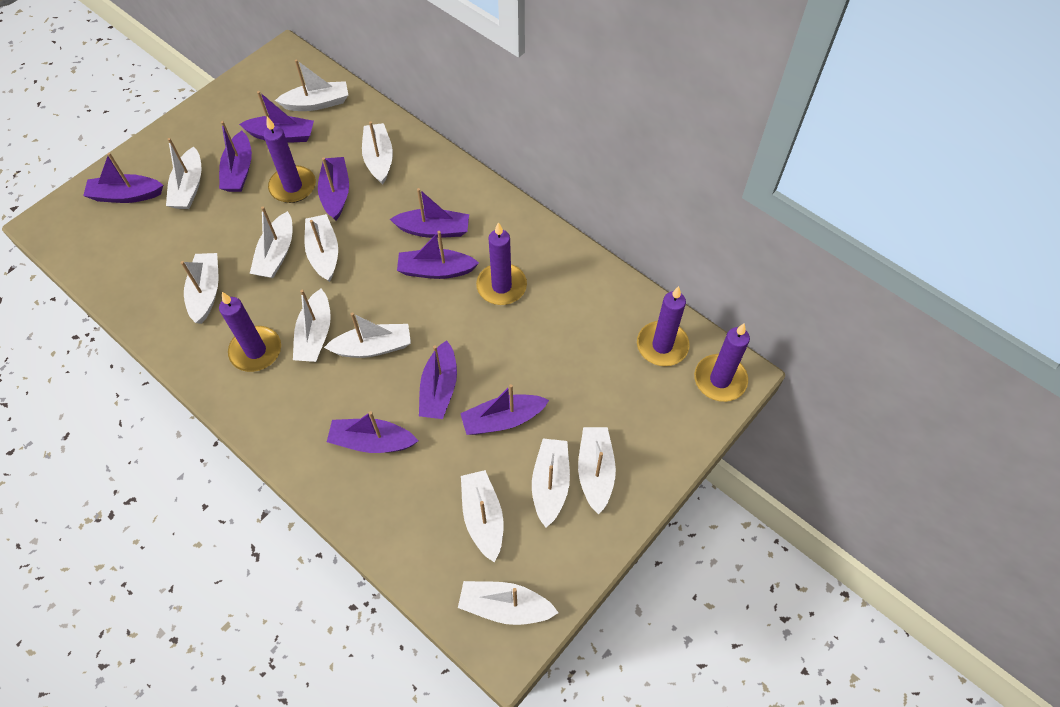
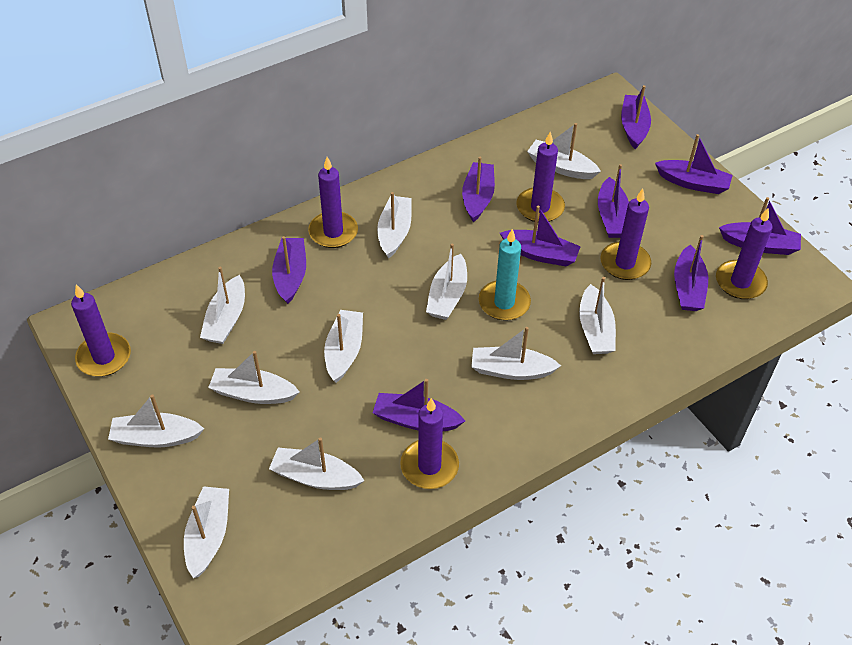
purple candle: [219,292,281,372] [263,117,316,203] [476,222,527,305] [637,286,690,366] [694,324,750,402] = 5 -> [71,284,131,377] [308,157,358,248] [400,398,459,489] [516,131,565,222] [600,189,651,280] [716,208,772,299] = 6
turquoise candle: none = 0 -> [479,229,531,321] = 1
white boat: [166,138,202,209] [181,253,219,324] [250,206,292,278] [275,59,348,111] [293,289,331,362] [305,214,338,282] [324,312,411,358] [362,121,393,185] [458,581,559,625] [461,470,504,562] [532,439,570,527] [578,427,616,515] = 12 -> [108,394,204,448] [184,486,229,578] [200,266,245,344] [208,351,300,404] [269,437,365,490] [324,310,363,383] [377,192,412,259] [426,243,467,320] [471,327,561,380] [527,123,601,179] [579,277,616,354] = 11

